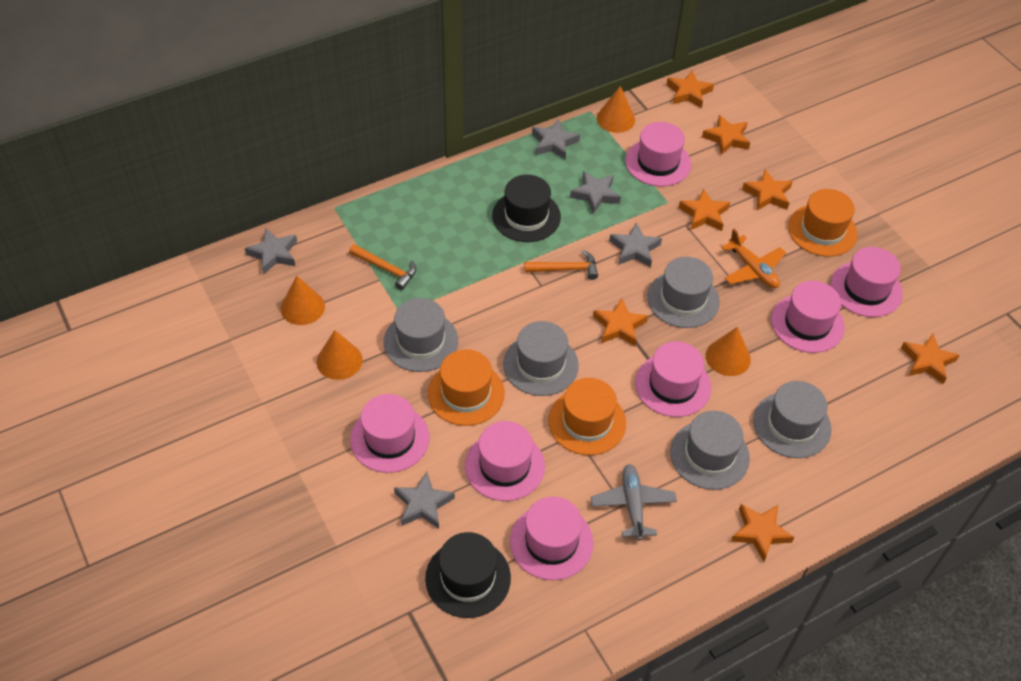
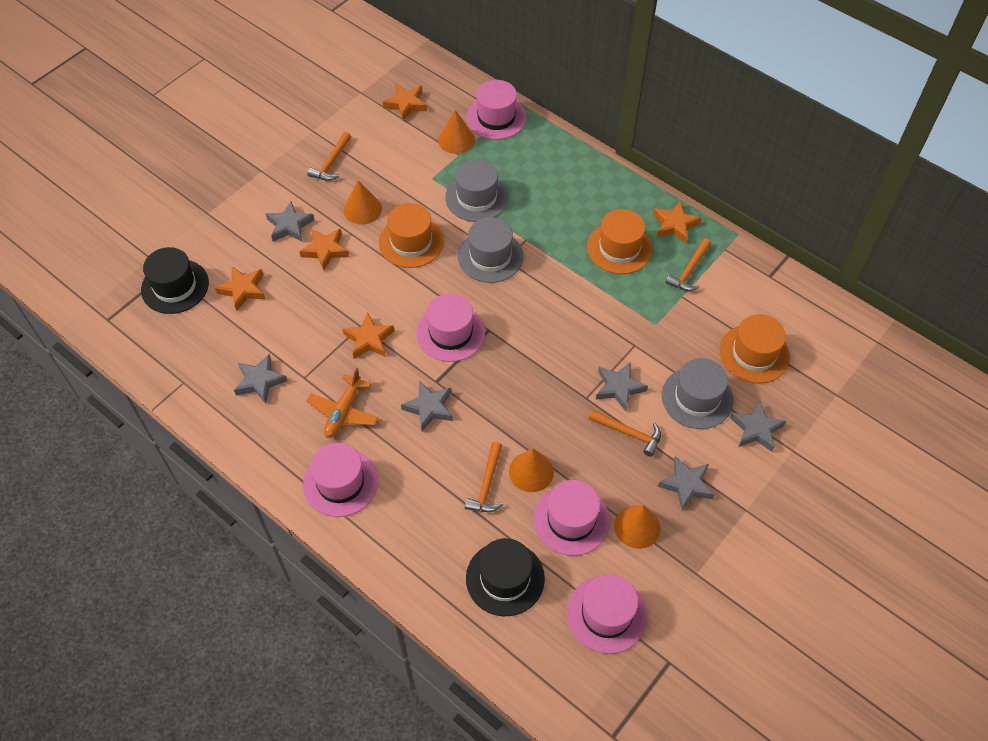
grey hat: [384,298,458,372] [503,321,579,396] [647,257,720,328] [670,411,750,490] [753,381,831,458] = 5 -> [445,159,509,222] [458,217,523,283] [662,358,733,429] = 3
grey plane: [591,464,677,540] = 1 -> none = 0
grey star: [245,229,297,275] [394,472,455,529] [532,120,580,160] [570,171,621,214] [609,222,662,267] = 5 -> [234,354,287,403] [266,201,314,242] [401,381,453,431] [596,362,648,411] [658,456,715,510] [730,401,786,452] = 6
orange hammer: [349,244,416,290] [524,250,598,280] = 2 -> [307,132,351,181] [465,442,503,512] [589,410,661,457] [665,238,711,291] = 4
orange star: [593,298,648,346] [667,70,714,108] [679,188,730,231] [702,115,750,155] [731,504,794,562] [742,169,793,210] [901,334,959,384] = 7 -> [215,266,265,311] [299,229,349,271] [343,313,394,359] [383,84,427,121] [653,201,701,243] = 5
pink hat: [350,394,430,473] [465,421,545,501] [510,496,593,580] [625,122,691,186] [635,341,711,417] [771,281,845,353] [831,247,903,317] = 7 -> [303,443,378,517] [417,293,485,362] [466,80,527,140] [533,480,610,556] [567,574,647,654] = 5

